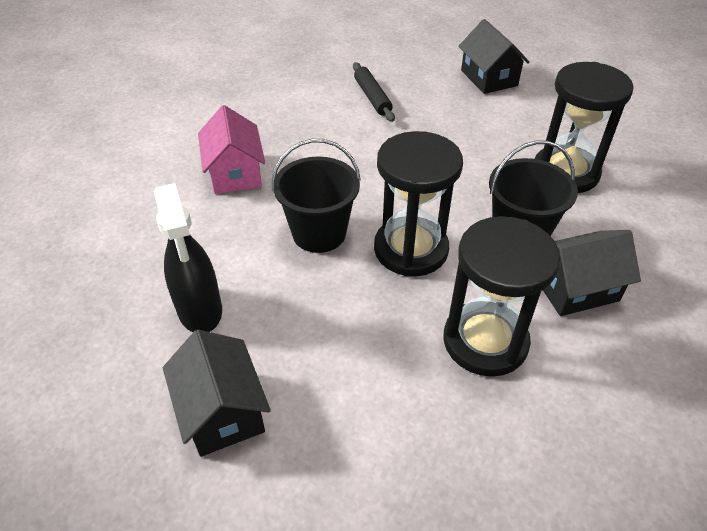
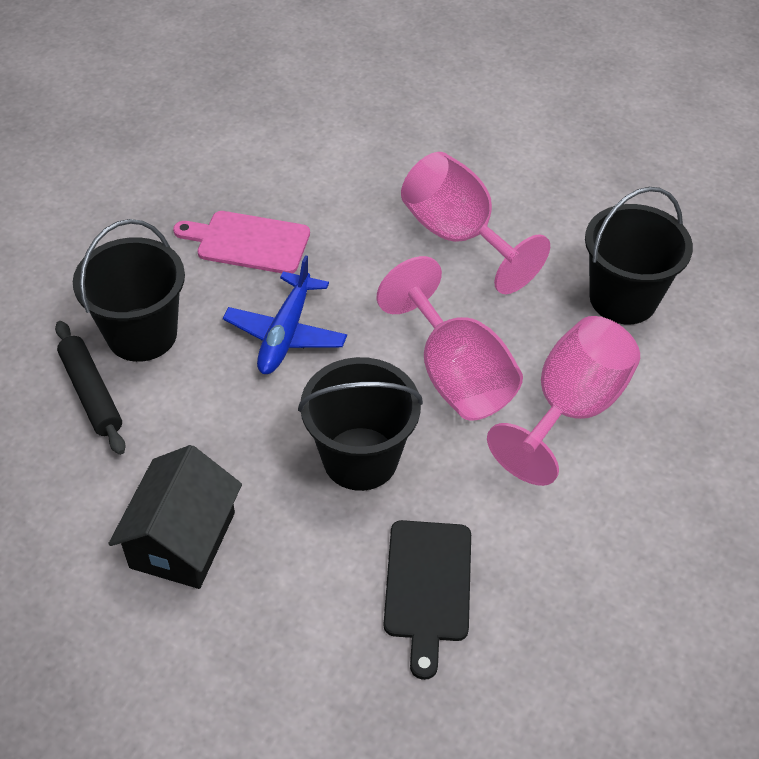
black bucket: [272,139,361,253] [489,140,578,236] = 2 -> [73,219,185,362] [298,357,423,491] [585,187,693,324] = 3
black cutting board: none = 0 -> [384,520,471,680] = 1
black hourglass: [374,131,463,276] [443,216,561,377] [535,62,634,193] = 3 -> none = 0
black house: [163,330,271,457] [458,19,530,94] [543,230,641,316] = 3 -> [108,445,242,589] = 1
black spray bottle: [154,183,222,332] = 1 -> none = 0
blue plane: none = 0 -> [223,255,347,374] = 1
pink cutting board: none = 0 -> [173,211,310,274] = 1
pink goblet: none = 0 -> [377,256,523,421] [401,152,550,294] [487,316,640,486] = 3
pink house: [198,105,265,194] = 1 -> none = 0

